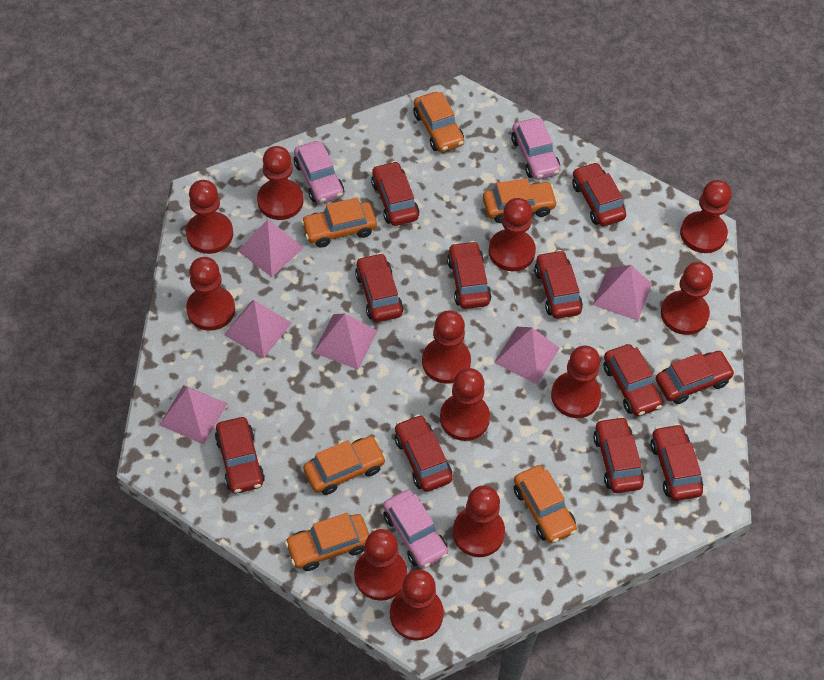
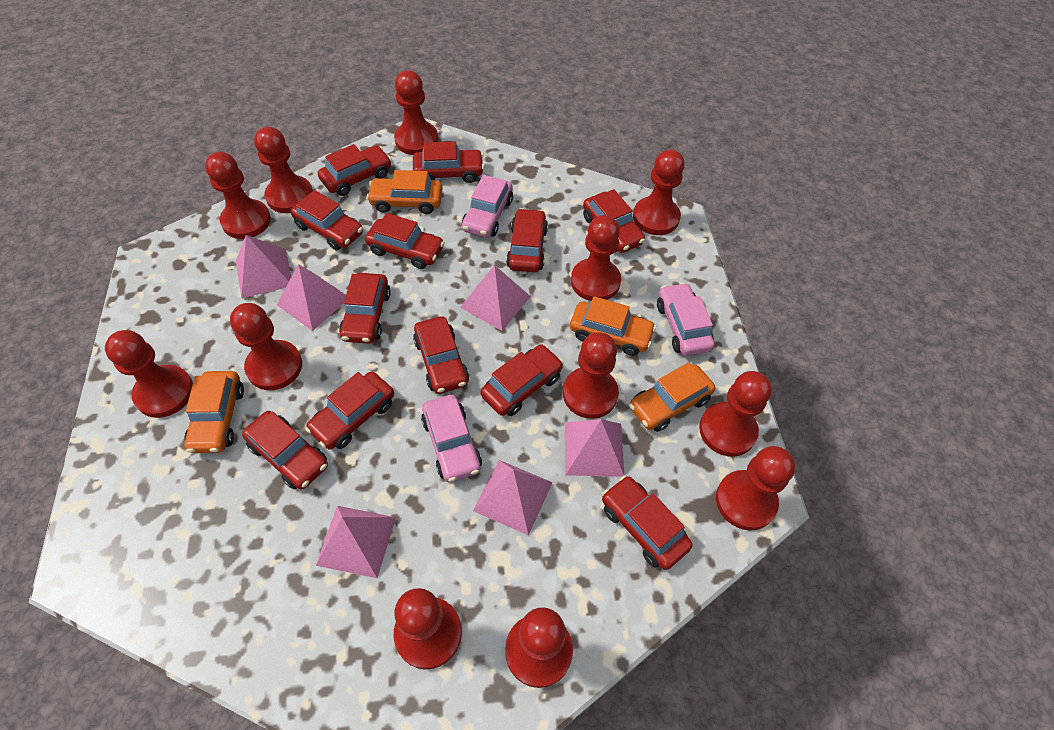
orange car: [285,513,369,571] [301,197,377,248] [303,436,386,495] [413,92,464,152] [483,178,558,223] [514,465,577,543] = 6 -> [184,371,244,453] [367,170,443,214] [570,296,656,356] [629,362,715,432] = 4
red car: [215,417,265,493] [355,253,403,322] [371,161,419,226] [395,414,452,492] [447,241,491,309] [535,250,583,319] [572,162,626,227] [593,416,644,493] [603,344,663,416] [650,424,703,501] [656,351,735,404] = 11 -> [242,411,328,489] [291,190,363,250] [305,371,394,450] [318,144,392,196] [339,273,391,344] [365,213,445,269] [413,141,484,183] [413,316,469,394] [480,344,563,416] [506,208,548,272] [583,189,645,253] [602,476,692,570] = 12

